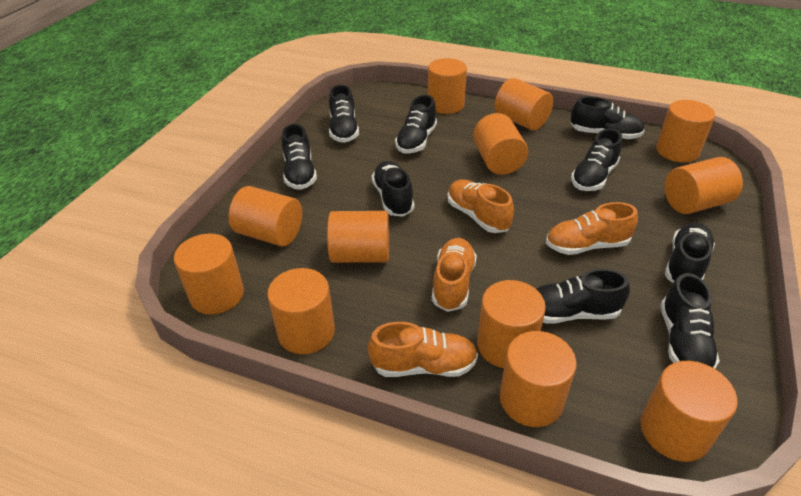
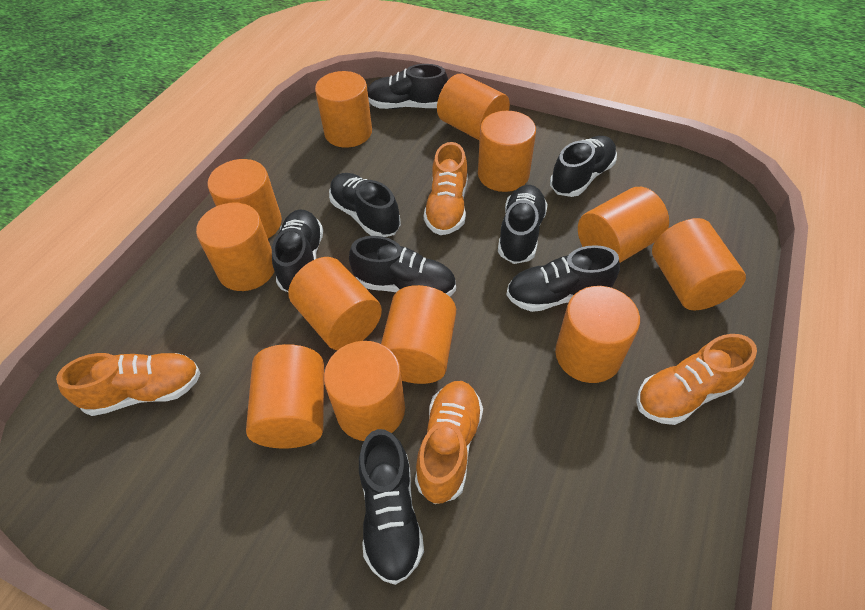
black shoe: [282,124,317,190] [329,85,359,143] [372,161,414,217] [395,95,437,153] [536,269,630,324] [571,96,645,139] [571,129,622,191] [660,273,720,369] [665,222,715,283] = 9 -> [272,209,323,292] [329,173,401,237] [349,236,456,297] [359,429,424,585] [367,64,448,109] [498,185,548,264] [507,245,620,312] [550,136,617,197] = 8

